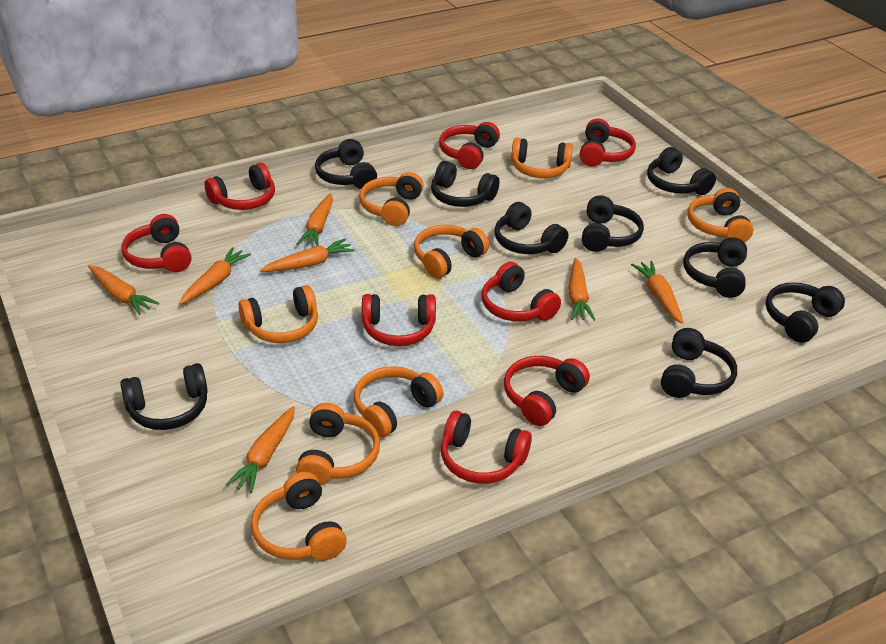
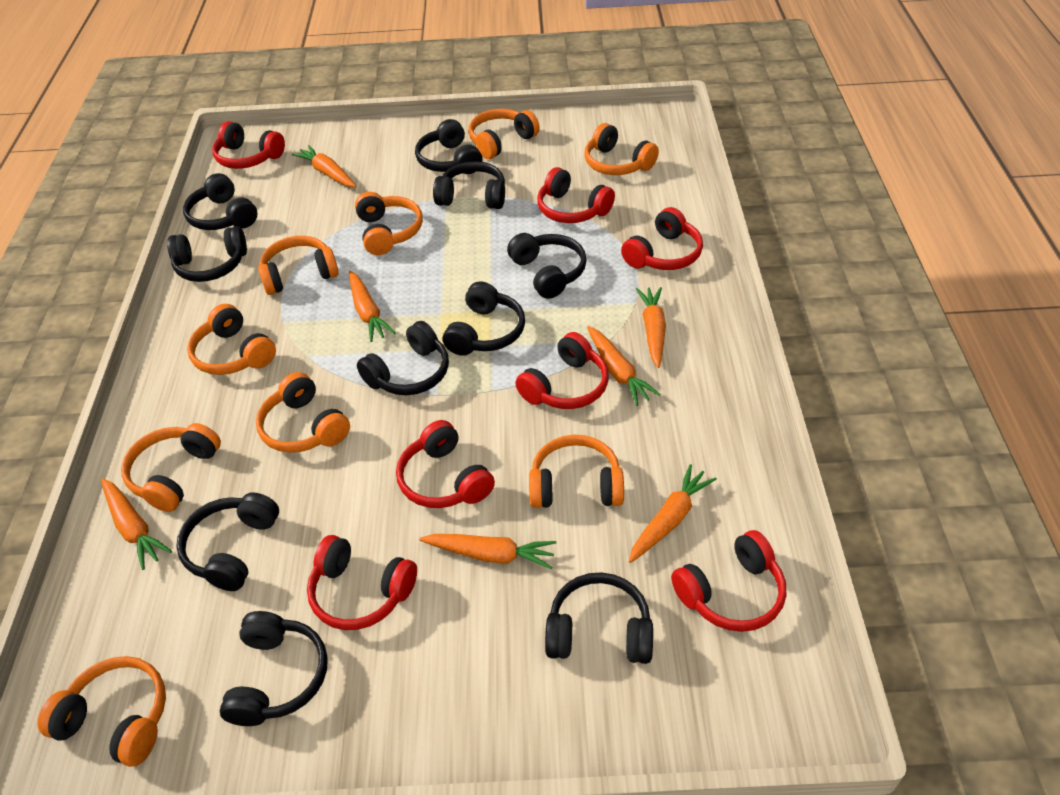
black headphones: [120,363,208,430] [315,139,377,189] [431,161,499,207] [494,202,568,254] [582,196,644,252] [647,147,716,195] [661,328,737,398] [683,237,747,298] [765,282,845,343] = 9 -> [167,226,247,282] [176,492,279,591] [183,173,257,230] [220,611,328,726] [357,321,449,395] [415,119,483,174] [433,161,505,209] [443,281,525,356] [507,233,587,299] [545,572,653,664] = 10
orange headphones: [238,285,318,343] [251,472,347,561] [296,403,380,485] [354,366,443,438] [359,172,423,226] [414,225,489,279] [511,138,573,178] [687,188,753,242] = 8 -> [37,656,166,767] [121,423,221,512] [187,304,276,375] [256,372,350,453] [258,236,339,295] [355,192,423,255] [469,109,540,159] [529,435,624,508] [584,123,659,175] = 9
red headphones: [122,214,191,272] [204,163,275,210] [362,294,436,346] [439,122,500,169] [441,411,532,484] [482,262,561,321] [504,356,590,426] [580,119,636,167] = 8 -> [212,121,285,169] [307,535,417,630] [396,420,495,508] [515,332,609,409] [537,167,615,223] [621,207,703,270] [671,530,786,632] = 7

